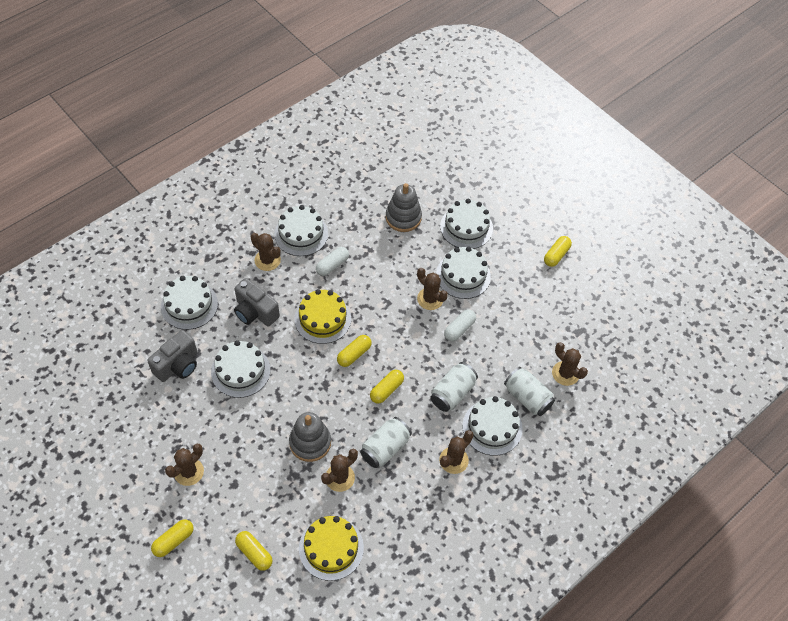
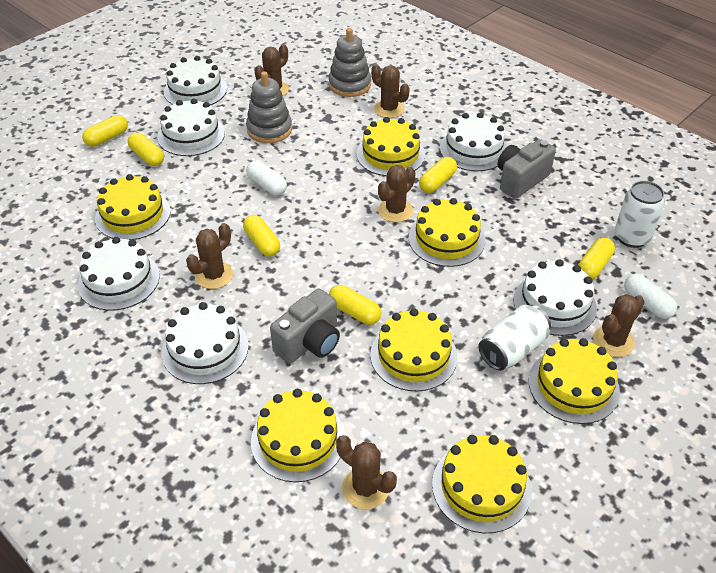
white can: [360,417,412,468] [430,362,478,412] [504,367,555,416] = 3 -> [478,305,551,371] [615,181,665,248] = 2
yellow cake: [294,289,351,344] [299,516,364,581] = 2 -> [95,174,171,240] [251,389,345,482] [357,117,425,176] [370,308,457,391] [409,198,485,267] [432,435,532,533] [529,338,620,424] = 7
yellow capsule: [151,519,194,557] [235,531,272,571] [337,335,372,367] [370,370,404,404] [544,236,572,267] = 5 -> [82,115,128,147] [128,133,164,166] [243,215,280,256] [329,285,381,325] [419,157,457,193] [578,238,615,279] = 6

